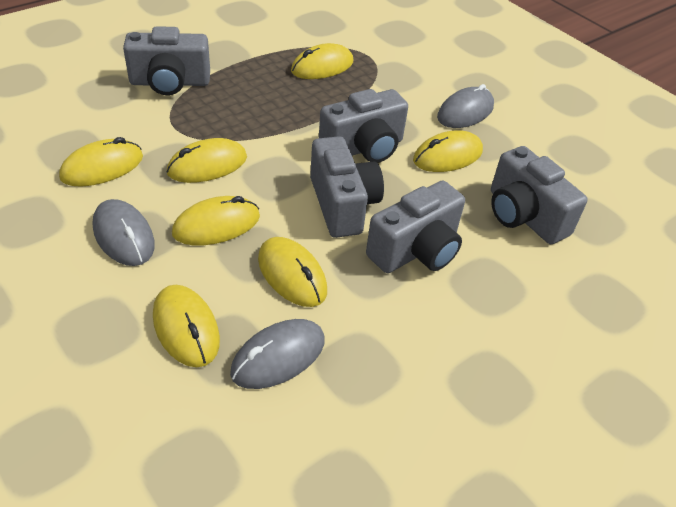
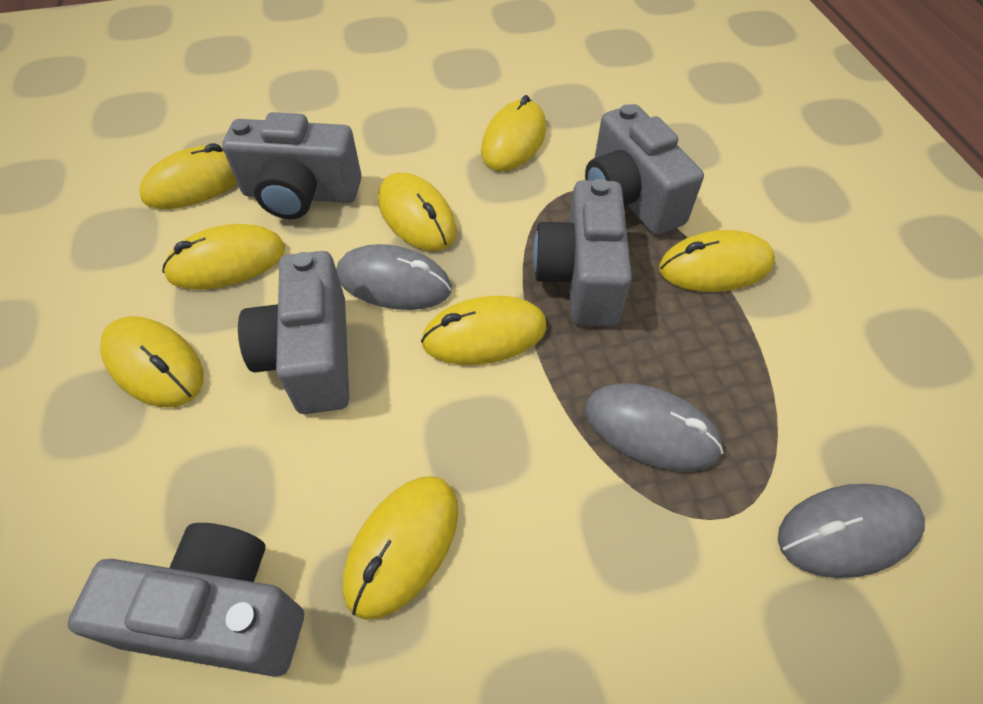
yellow mouse: [59,137,143,187] [153,285,220,367] [167,138,247,183] [172,196,260,245] [258,237,327,307] [291,43,353,79] [413,130,483,172] = 7 -> [100,316,203,407] [139,143,237,209] [162,224,285,290] [343,476,458,620] [378,173,457,251] [421,296,547,365] [481,95,546,171] [659,230,775,292] = 8

